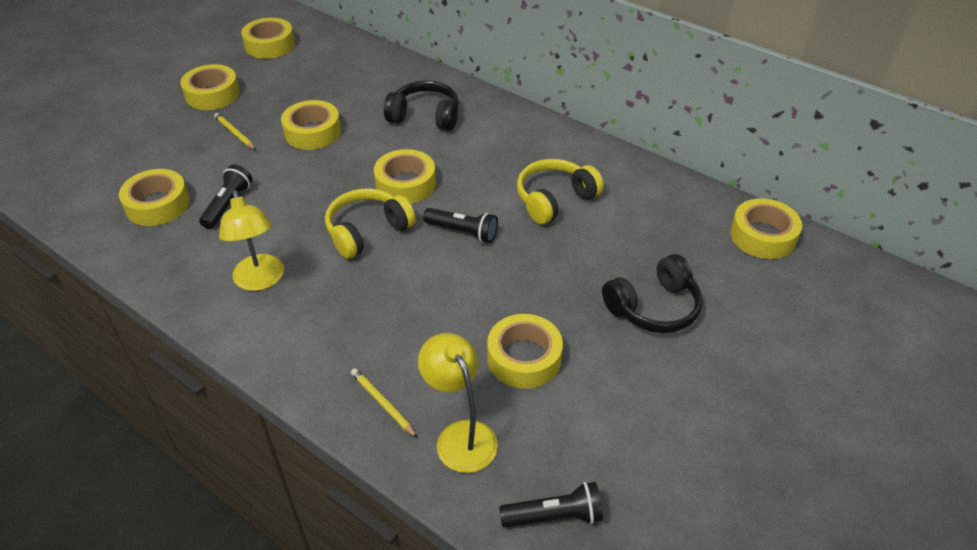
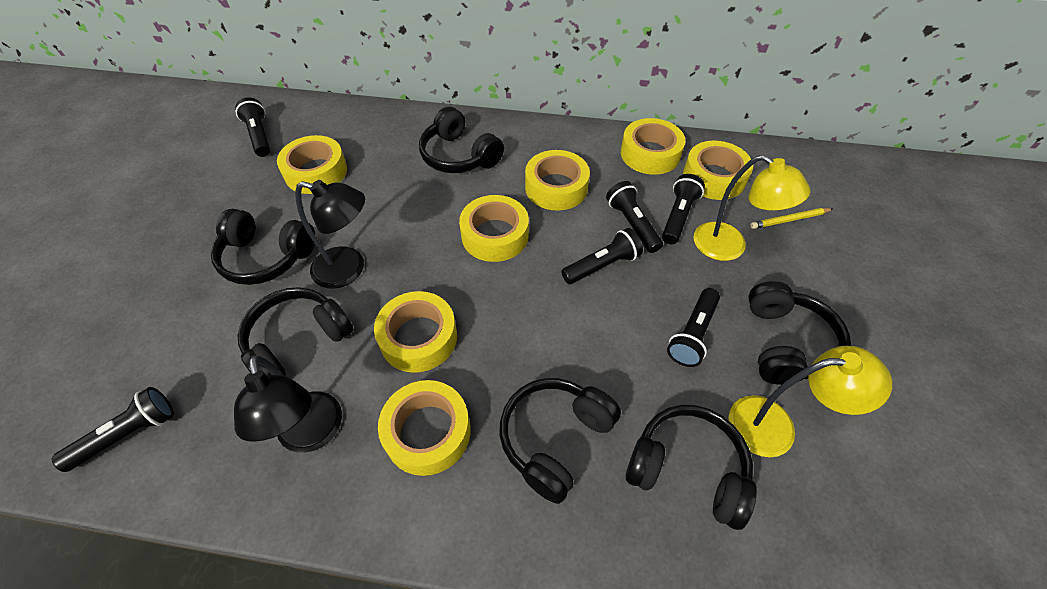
black flashlight: [199,165,252,229] [423,208,498,243] [499,482,603,527] = 3 -> [52,387,174,472] [235,97,270,157] [561,228,643,284] [606,181,663,253] [662,174,705,244] [667,288,720,367] = 6
black headphones: [384,81,459,131] [602,254,702,333] = 2 -> [211,209,316,285] [238,287,354,376] [419,107,504,173] [500,378,621,504] [626,405,757,530] [748,281,851,385] = 6
black lamp: none = 0 -> [234,355,342,453] [295,180,365,289] = 2
yellow headphones: [325,189,416,259] [517,159,604,224] = 2 -> none = 0
yellow pencil: [214,113,256,150] [351,368,418,438] = 2 -> [751,208,832,229] = 1

